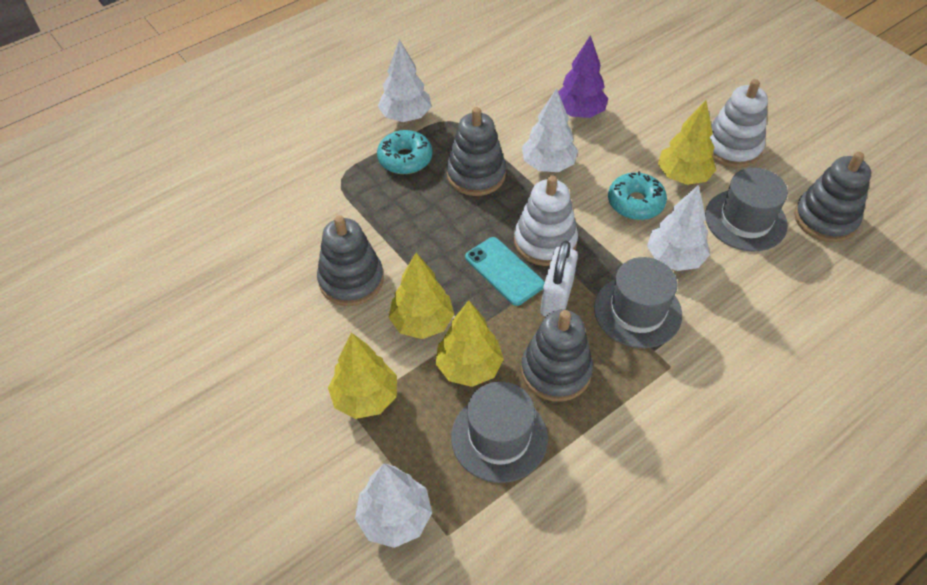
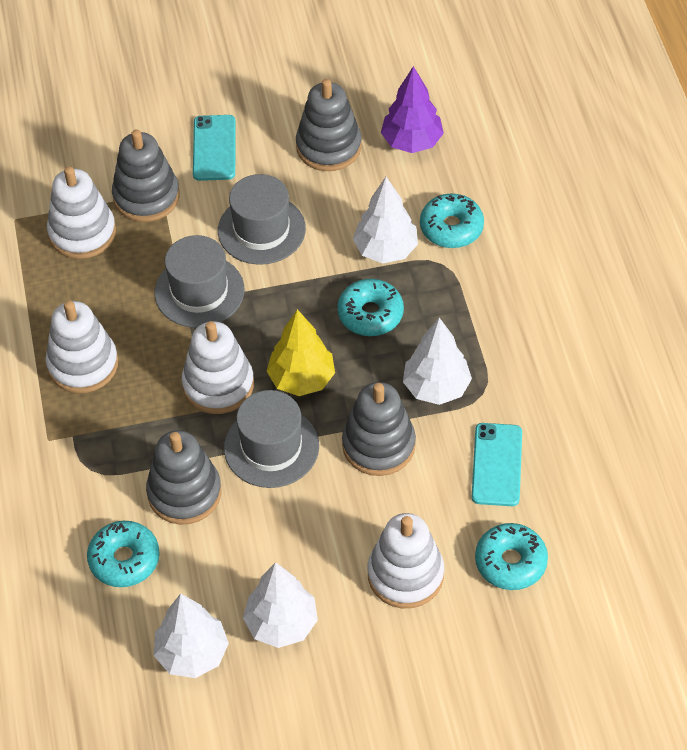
turquoise donut: [377,130,432,174] [608,171,667,220] = 2 -> [87,521,160,587] [338,279,404,336] [420,194,484,248] [475,523,548,590] = 4
turquoise phone: [465,237,545,306] = 1 -> [193,115,236,181] [472,423,522,506] = 2
white padlock: [541,240,578,317] = 1 -> none = 0
white stacking toy: [514,175,578,266] [710,79,768,168] = 2 -> [45,301,118,393] [47,166,116,259] [182,321,254,414] [367,513,444,608] = 4
yellow tree: [328,332,397,419] [388,253,454,339] [436,300,504,387] [658,100,716,185] = 4 -> [266,309,335,396] = 1

